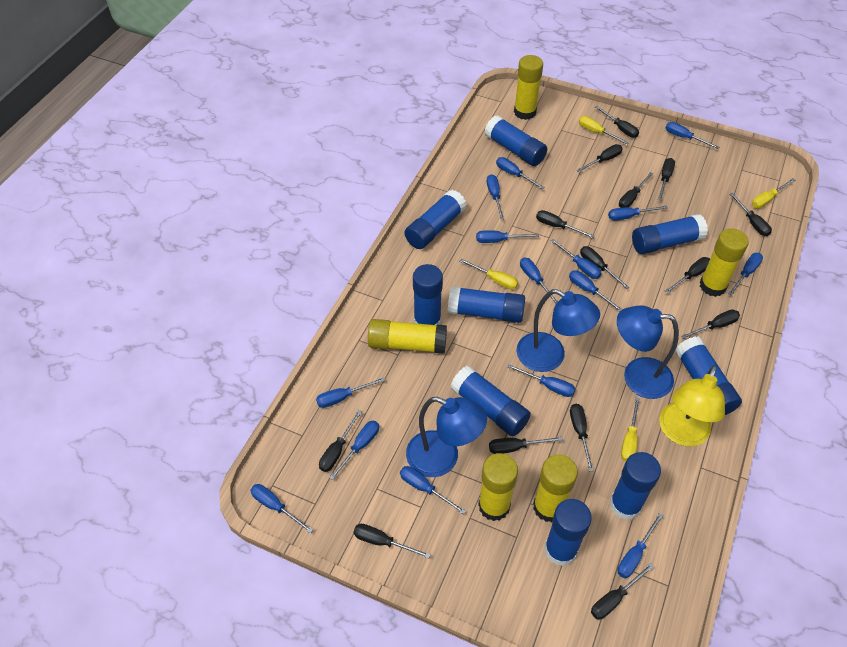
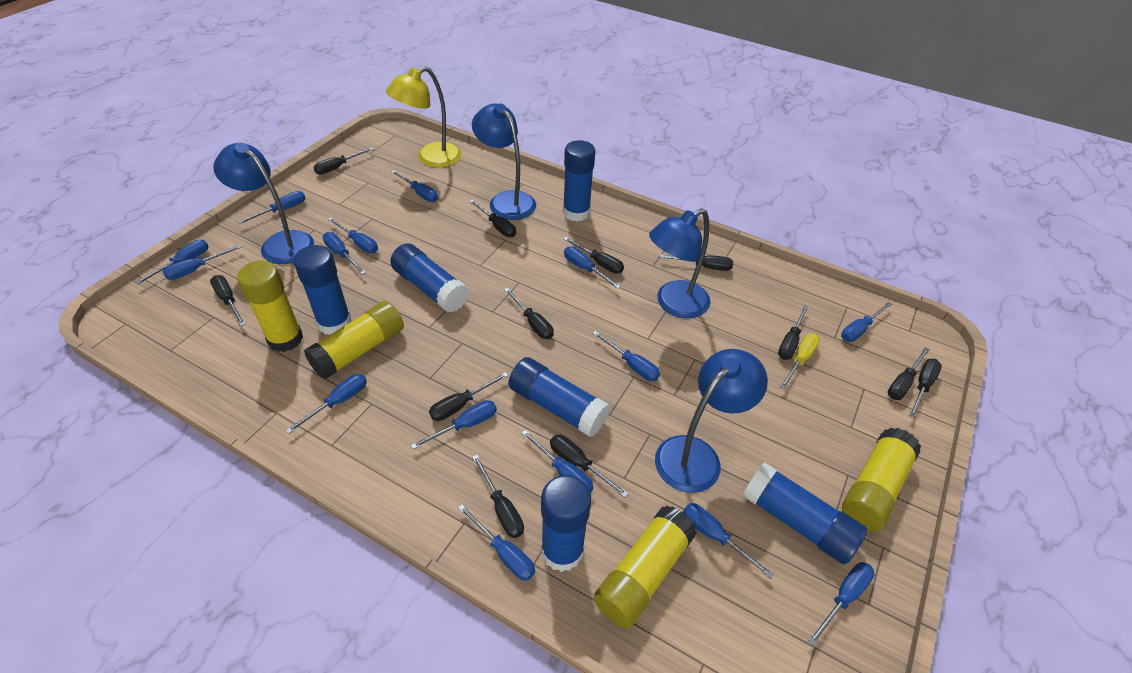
black screwdriver: [319,410,362,472] [353,524,430,558] [489,436,563,454] [536,210,595,238] [570,404,594,472] [577,144,623,172] [580,246,629,289] [591,563,655,619] [595,106,639,138] [619,172,653,208] [658,158,675,200] [665,257,710,293] [681,309,740,339] [730,193,772,236] = 14 -> [210,275,245,326] [313,147,373,175] [429,372,509,421] [469,200,516,237] [472,455,524,538] [504,288,554,339] [550,435,629,497] [564,237,624,274] [660,254,733,271] [778,305,809,360] [888,348,929,400] [909,359,942,418] = 12
blue glue stick: [404,190,467,249] [413,264,443,325] [448,286,525,323] [450,366,531,436] [484,115,547,166] [544,499,592,566] [609,452,661,520] [632,214,708,254] [675,337,742,415] = 9 -> [293,245,352,335] [390,244,469,313] [509,357,610,437] [541,475,591,572] [563,140,595,221] [743,463,867,564] = 6
blue lamp: [406,397,487,477] [516,289,600,372] [617,305,679,399] = 3 -> [213,143,314,264] [472,103,536,220] [649,208,710,319] [655,349,768,493] = 4
yellow glue stick: [368,319,447,354] [478,453,518,521] [514,55,543,120] [533,454,578,522] [700,228,749,297] = 5 -> [237,260,303,352] [304,301,404,380] [594,505,697,628] [842,428,921,531] = 4
yellow screwdriver: [459,259,518,289] [579,116,628,145] [621,398,640,462] [752,178,795,208] = 4 -> [780,334,820,389] = 1

